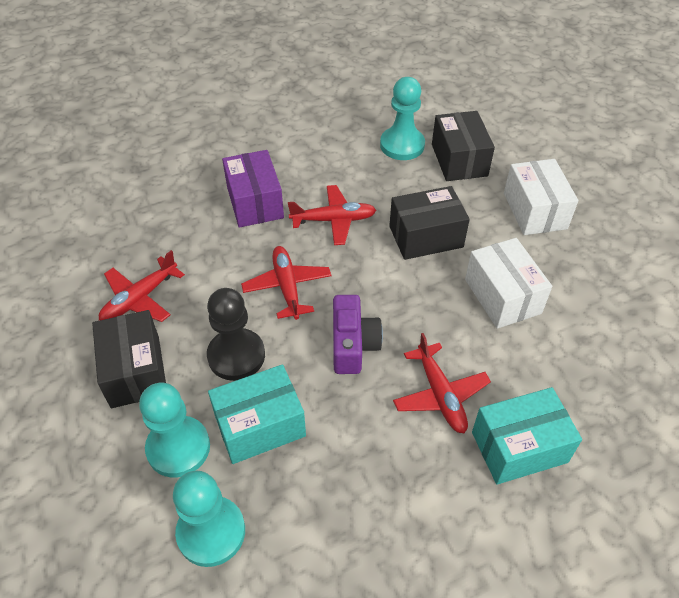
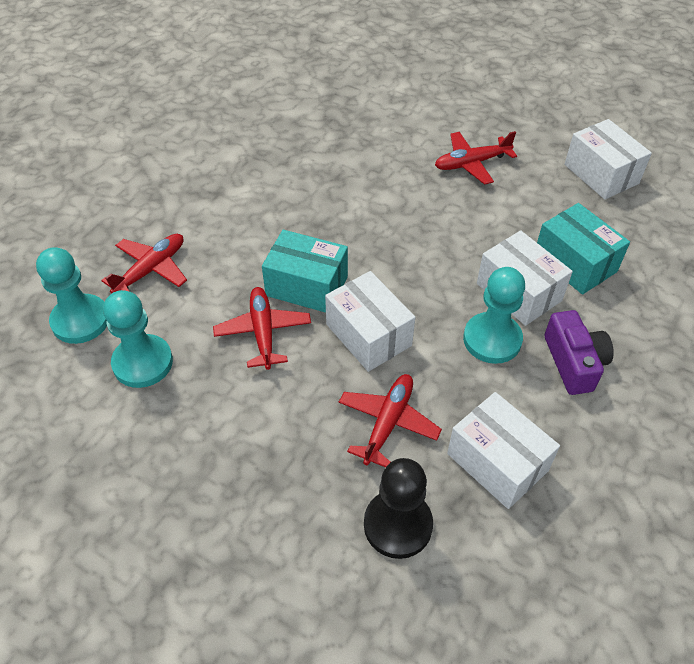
black box: [92,310,166,408] [389,186,470,260] [432,111,495,181] = 3 -> none = 0
purple box: [222,150,284,228] = 1 -> none = 0
white box: [465,238,552,329] [504,159,578,235] = 2 -> [325,271,415,372] [447,392,560,509] [477,230,573,326] [564,119,652,199] = 4

